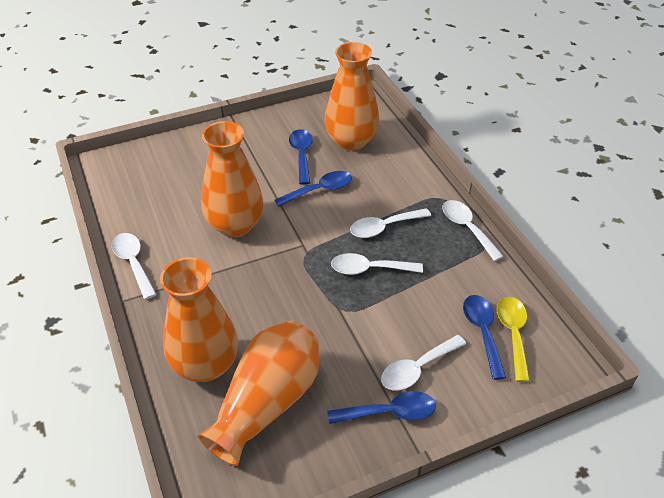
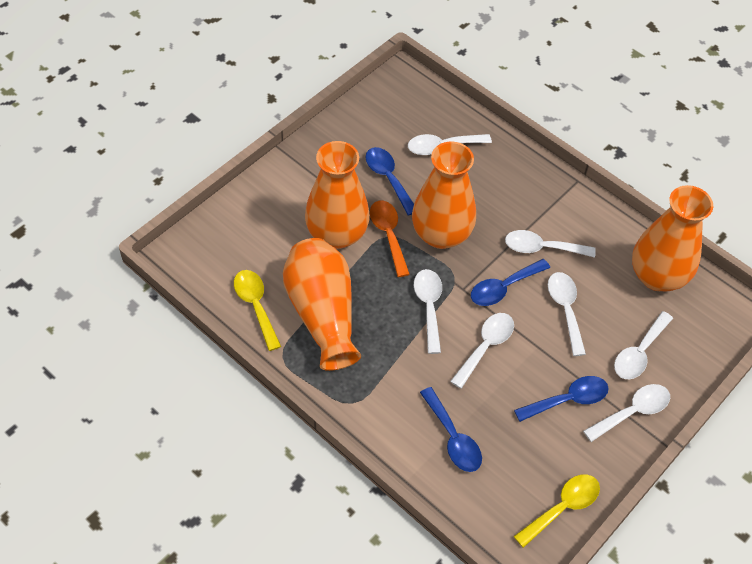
orange spoon: none = 0 -> [370,201,410,277] = 1
white spoon: [112,233,157,300] [331,253,423,275] [350,208,431,238] [381,335,466,390] [443,200,504,261] = 5 -> [408,134,492,155] [414,269,442,354] [450,313,514,389] [505,230,596,258] [548,272,586,356] [583,384,670,442] [614,311,673,379] = 7
yellow spoon: [497,297,530,382] = 1 -> [234,270,281,351] [513,474,600,548] = 2

